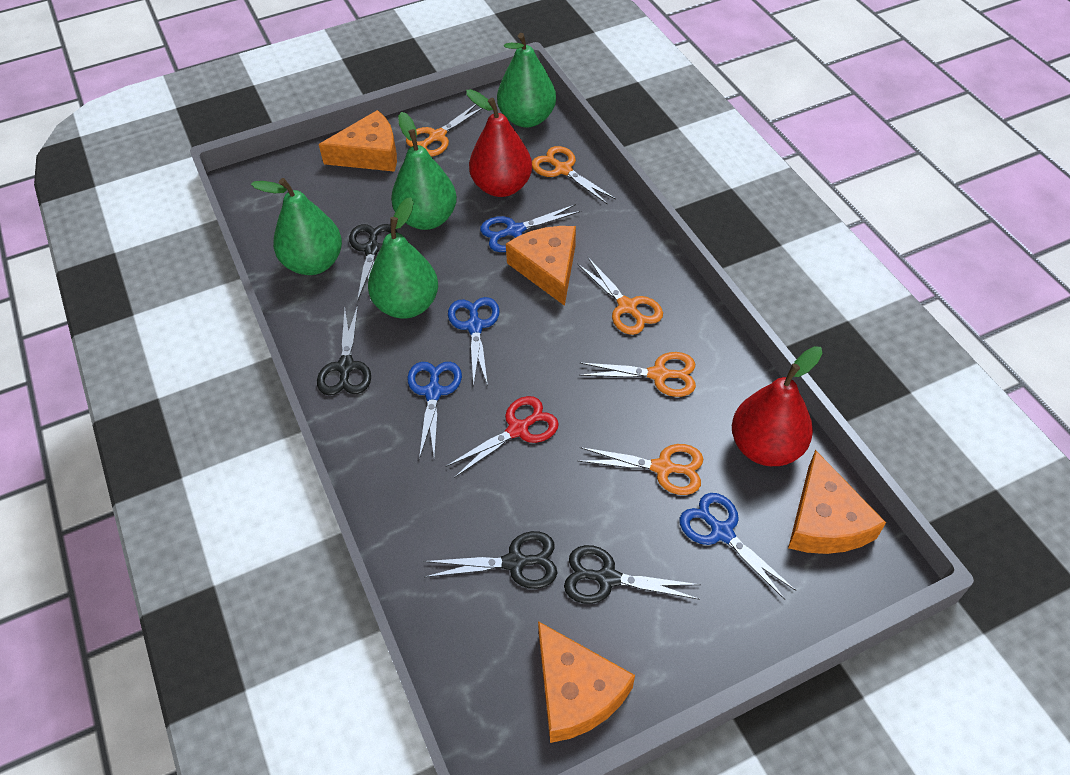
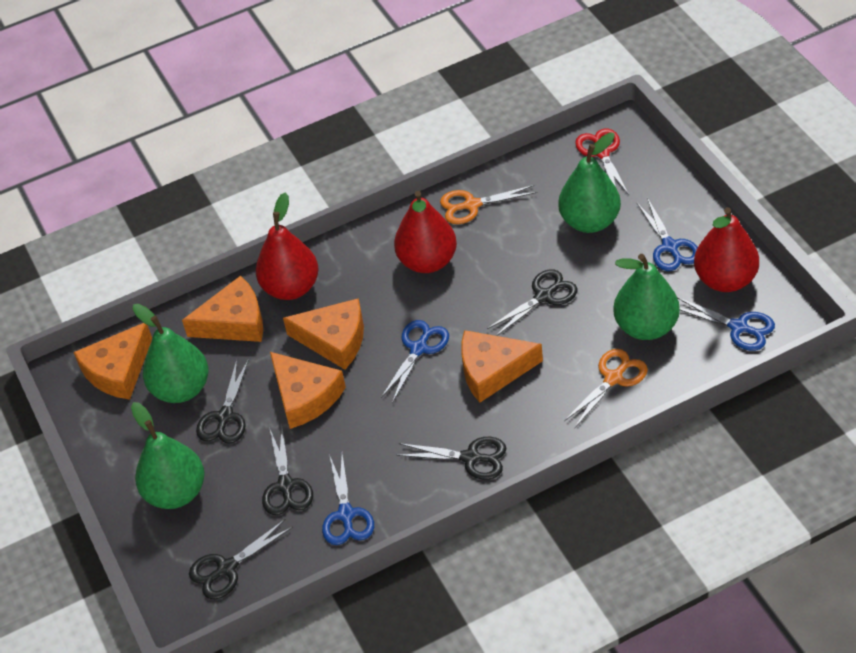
black scissors: [317,305,371,395] [349,224,398,302] [424,531,557,589] [564,545,701,604] = 4 -> [189,519,293,599] [196,359,249,444] [262,427,313,515] [397,437,506,480] [487,269,578,336] = 5
orange cheese: [319,110,397,172] [506,226,576,306] [538,621,635,743] [788,450,886,554] = 4 -> [73,323,152,400] [182,276,263,342] [270,352,346,429] [283,298,364,369] [461,330,543,403] = 5
orange scissors: [406,104,483,157] [532,146,616,204] [577,258,663,335] [578,444,703,495] [579,352,696,397] = 5 -> [440,185,537,224] [564,349,648,429] = 2
red pear: [466,89,532,197] [732,346,823,466] = 2 -> [256,193,319,300] [394,191,457,273] [694,207,759,292] = 3

